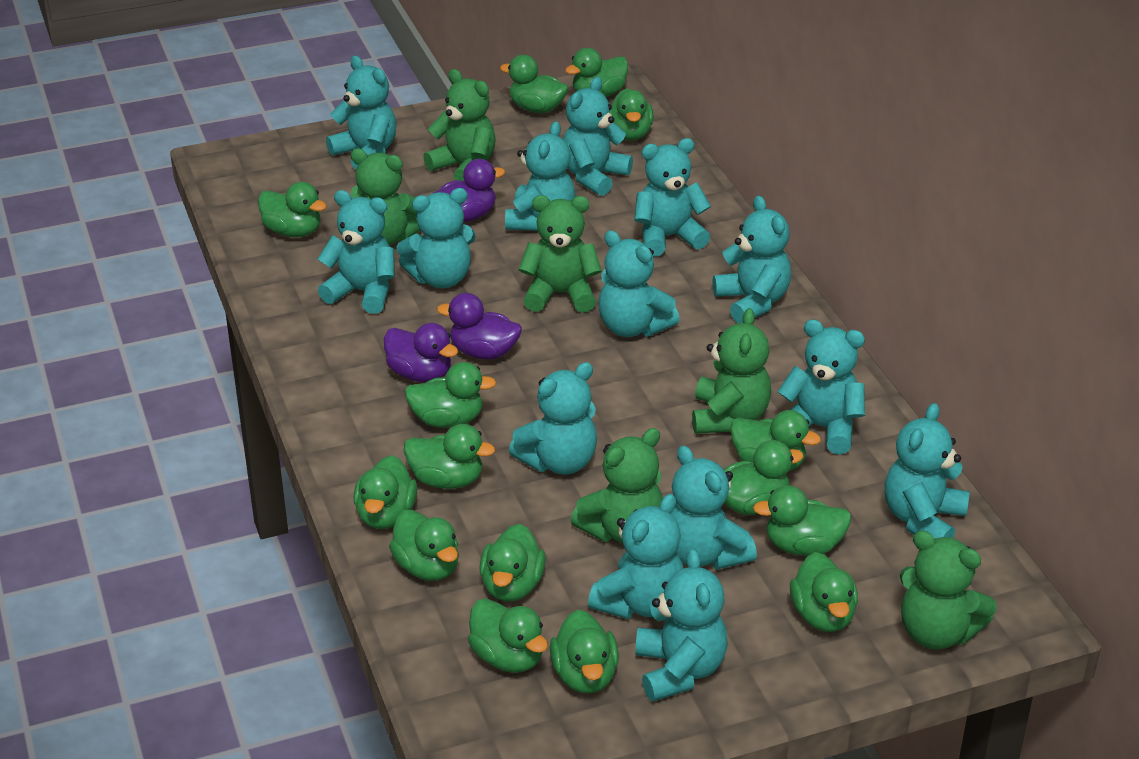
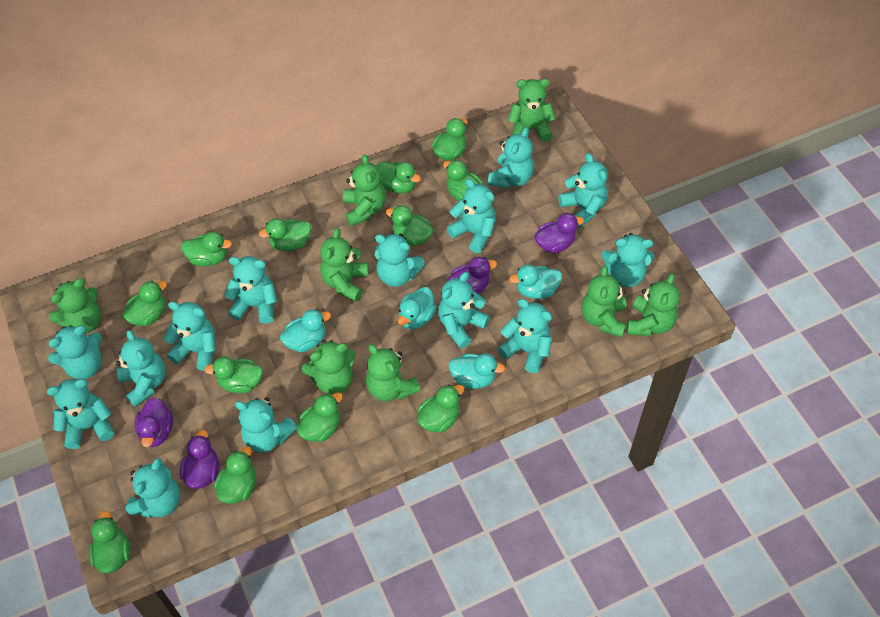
green duck: [258,182,327,237] [354,455,417,529] [389,510,459,581] [404,362,496,428] [404,424,495,489] [468,599,548,673] [480,524,546,602] [500,55,568,113] [550,610,619,694] [565,48,628,97] [610,88,654,140] [724,440,804,515] [730,410,821,471] [753,485,852,556] [790,552,858,632] = 15 -> [89,511,131,573] [122,281,167,326] [181,231,232,267] [204,356,263,394] [214,446,256,504] [259,218,311,251] [297,392,343,442] [377,161,421,194] [386,205,434,246] [417,385,464,433] [432,118,468,161] [443,160,483,201] = 12
green teddy bear: [351,148,420,245] [423,69,496,181] [519,195,602,313] [571,428,663,543] [692,308,771,434] [900,530,997,650] = 6 -> [49,278,101,334] [302,340,356,395] [320,228,368,302] [343,154,386,226] [366,344,420,402] [508,79,556,142] [582,265,626,337] [627,273,680,336] = 8
purple duck: [384,323,458,382] [432,159,505,222] [437,293,522,360] = 3 -> [135,397,173,447] [180,430,219,489] [446,257,497,294] [534,213,584,253] = 4
turquoise duck: none = 0 -> [280,309,331,353] [398,287,436,330] [449,353,505,389] [509,265,562,299] = 4

